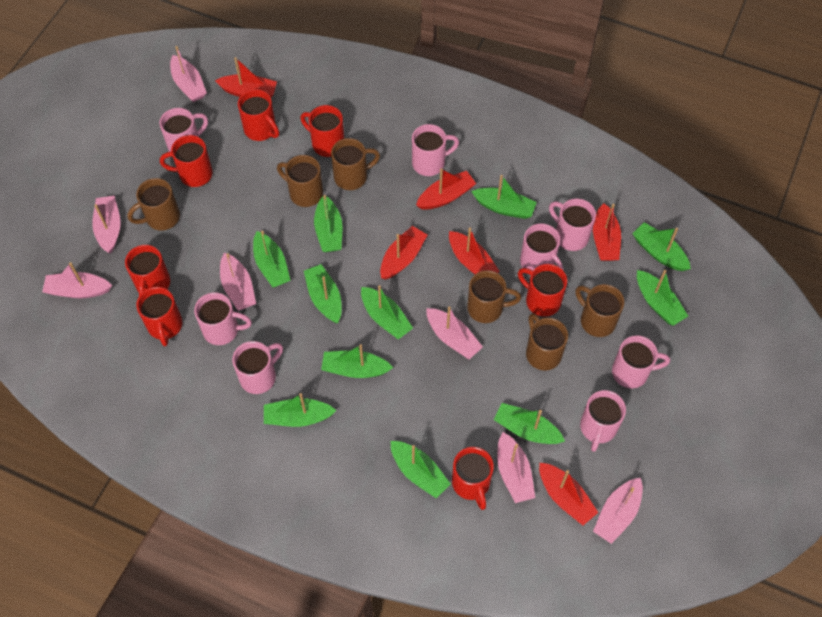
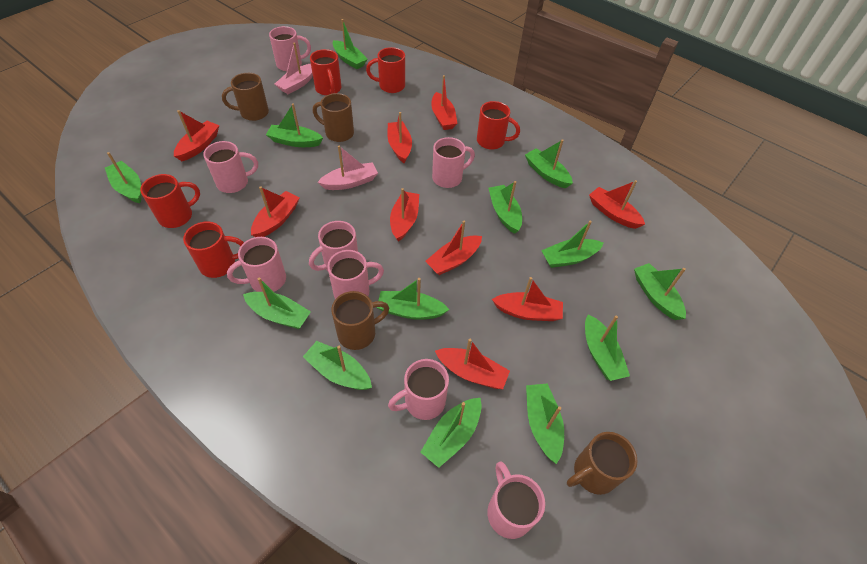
brown mug: [127,178,180,230] [277,155,323,207] [331,138,380,190] [467,270,521,323] [526,314,568,371] [575,284,624,337] = 6 -> [222,73,269,121] [313,93,354,142] [331,291,389,350] [567,432,638,495] = 4
green boat: [253,231,291,287] [264,393,337,427] [304,264,342,323] [314,195,342,252] [321,344,393,378] [361,285,413,339] [391,441,451,498] [471,175,537,219] [494,403,565,444] [632,222,691,271] [637,270,688,326] = 11 -> [105,152,141,203] [243,278,311,329] [266,103,323,147] [303,341,372,390] [332,19,368,69] [377,278,450,320] [420,398,482,468] [488,181,522,234] [525,139,573,188] [526,383,564,464] [541,221,604,268] [585,314,630,381] [634,263,686,320] = 13
pink boat: [42,262,112,298] [92,196,121,253] [170,46,207,102] [220,253,256,311] [426,306,483,359] [497,432,535,503] [593,478,643,544] = 7 -> [275,43,313,94] [318,145,378,190] = 2
red boat: [215,57,277,97] [380,226,427,280] [416,168,476,210] [449,228,500,275] [539,463,599,525] [593,203,621,261] = 6 -> [174,110,219,161] [251,186,300,237] [388,112,412,163] [390,188,419,242] [425,221,482,275] [431,75,458,130] [435,339,510,389] [492,277,563,321] [589,180,645,229] = 9
red mug: [125,245,170,296] [136,287,182,346] [160,135,213,187] [238,89,279,141] [300,105,344,157] [452,447,494,510] [518,264,567,317] = 7 -> [140,174,200,228] [183,221,244,278] [310,49,341,96] [366,47,405,93] [477,101,520,150] = 5

